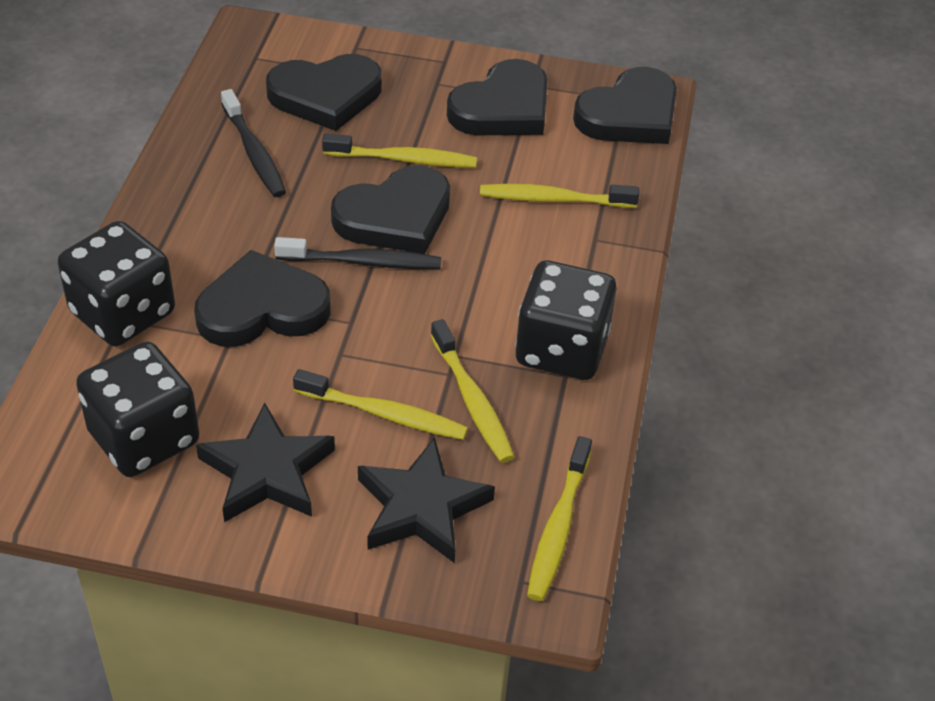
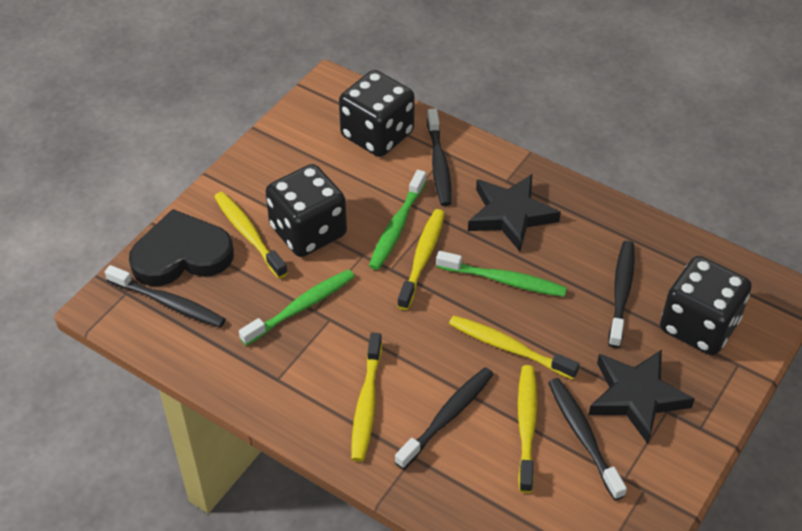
black heart: [194,250,331,347] [266,54,382,131] [331,165,450,254] [447,59,547,135] [573,67,677,144] = 5 -> [129,209,234,286] = 1
black toothbrush: [221,89,286,197] [274,237,441,269] = 2 -> [105,265,226,328] [395,367,494,470] [427,108,452,206] [548,378,627,500] [608,241,635,348] = 5
green toothbrush: none = 0 -> [239,269,355,346] [369,170,426,270] [436,251,567,297] = 3

